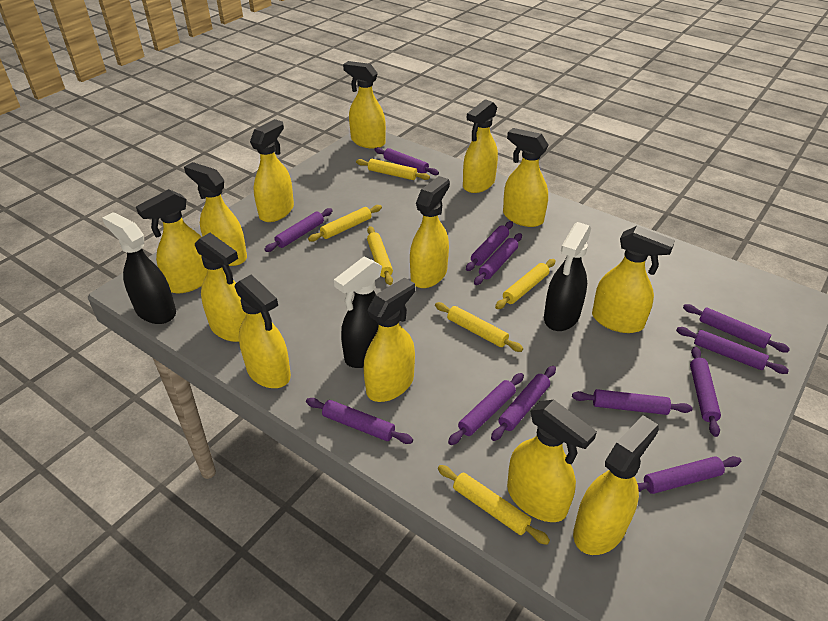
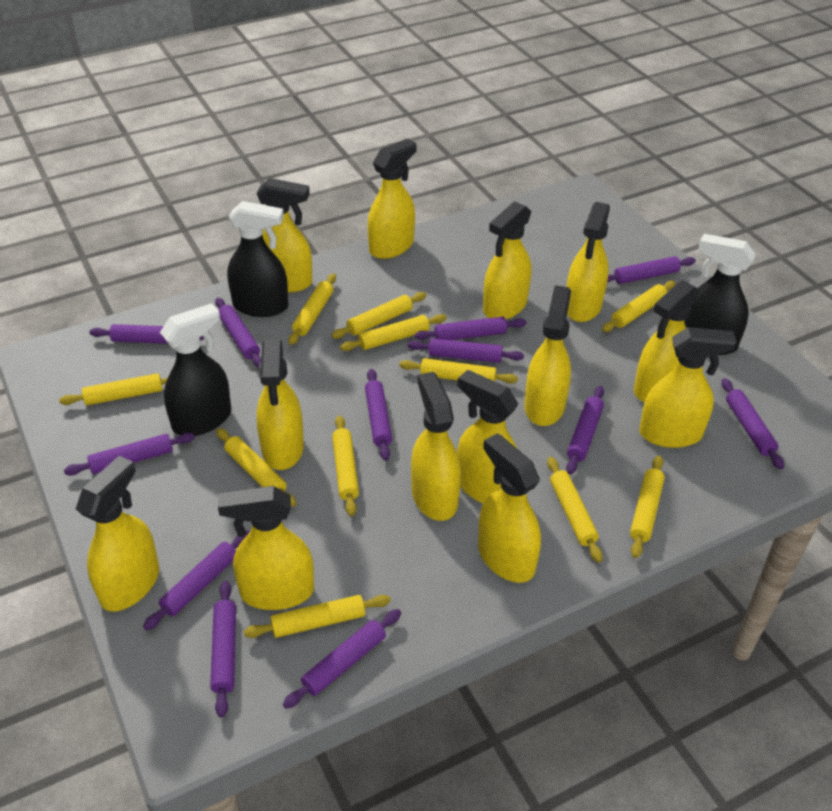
yellow rolling pin: [308,205,382,242] [356,159,430,180] [367,226,393,285] [435,302,523,352] [438,465,550,545] [495,259,556,309] = 6 -> [59,373,168,405] [216,428,296,507] [244,595,391,638] [288,273,336,345] [331,292,426,339] [332,415,359,516] [340,314,446,351] [399,358,518,383] [547,457,603,563] [602,281,675,332] [630,456,665,558] = 11

